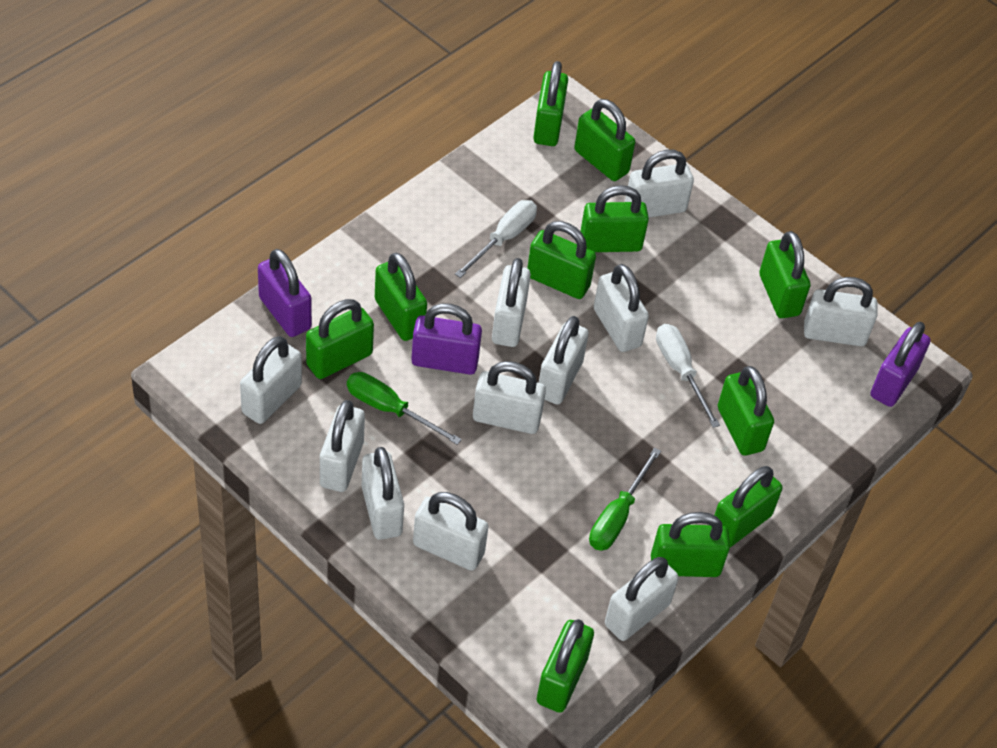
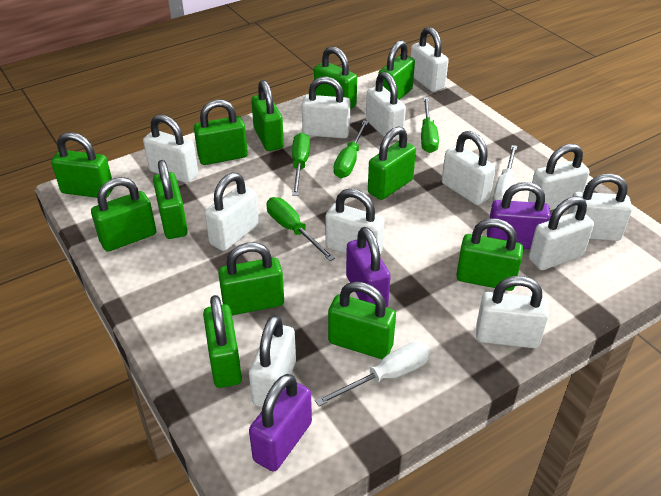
green padlock: [306,299,374,379] [375,253,427,341] [527,221,596,299] [533,61,568,146] [537,619,594,713] [574,99,635,181] [580,185,649,252] [651,512,730,577] [714,466,782,547] [718,366,774,456] [759,231,810,318] = 11 -> [51,132,113,198] [91,177,156,252] [153,160,188,239] [194,99,248,165] [203,295,242,388] [218,242,284,315] [251,80,284,151] [314,46,357,109] [328,281,396,359] [368,126,416,200] [378,40,415,100] [456,218,523,291] = 12
green screwdriver: [347,372,462,445] [589,447,661,551] = 2 -> [267,197,335,261] [292,133,310,196] [333,120,369,178] [421,97,439,153] = 4
white padlock: [240,336,302,424] [320,400,365,492] [361,447,404,540] [413,492,489,571] [473,361,546,434] [492,258,531,347] [539,316,589,405] [594,264,649,352] [605,557,679,641] [625,150,694,217] [804,277,878,346] = 11 -> [143,115,198,183] [205,173,259,251] [249,315,296,407] [302,76,350,139] [325,189,385,254] [366,72,406,141] [410,27,449,92] [442,131,496,205] [476,276,549,348] [528,144,590,210] [529,196,594,270] [568,174,632,241] = 12

